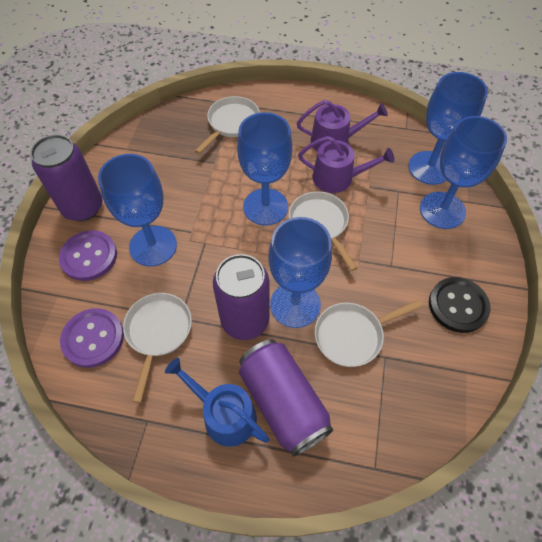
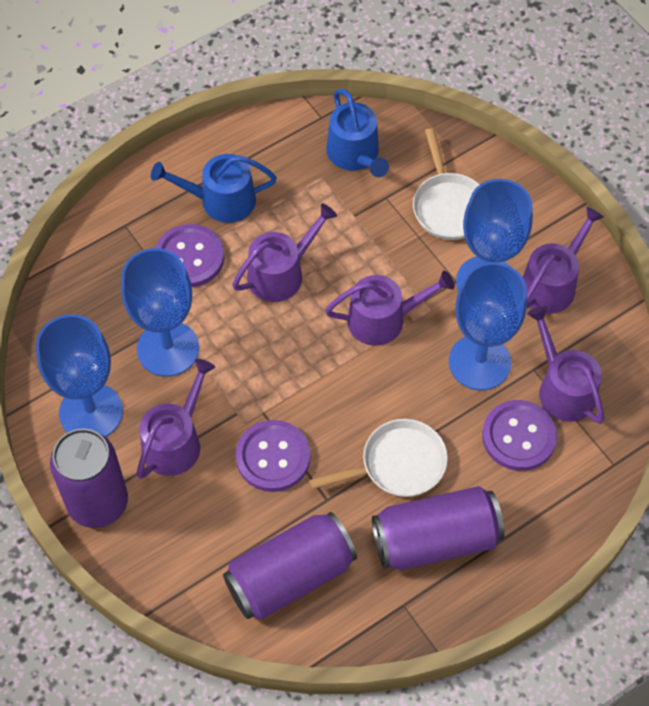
black button: [429,277,491,333] = 1 -> none = 0
blue goblet: [98,154,177,267] [237,112,293,226] [268,217,332,328] [408,72,488,185] [420,116,507,229] = 5 -> [36,314,123,437] [121,248,199,377] [449,262,527,390] [456,179,533,291] = 4
blue watering can: [165,358,269,447] = 1 -> [151,154,277,223] [326,89,389,177] = 2
purple button: [59,230,117,281] [60,308,124,368] = 2 -> [156,224,224,287] [236,420,311,492] [482,400,557,471] = 3
purple watering can: [297,100,388,152] [298,136,394,193] = 2 -> [137,359,215,479] [232,203,337,302] [325,271,455,346] [522,207,604,314] [527,306,604,424] = 5
white pan: [123,293,192,403] [195,96,260,154] [289,191,358,271] [315,300,423,367] = 4 -> [309,419,448,497] [413,128,480,240] = 2

